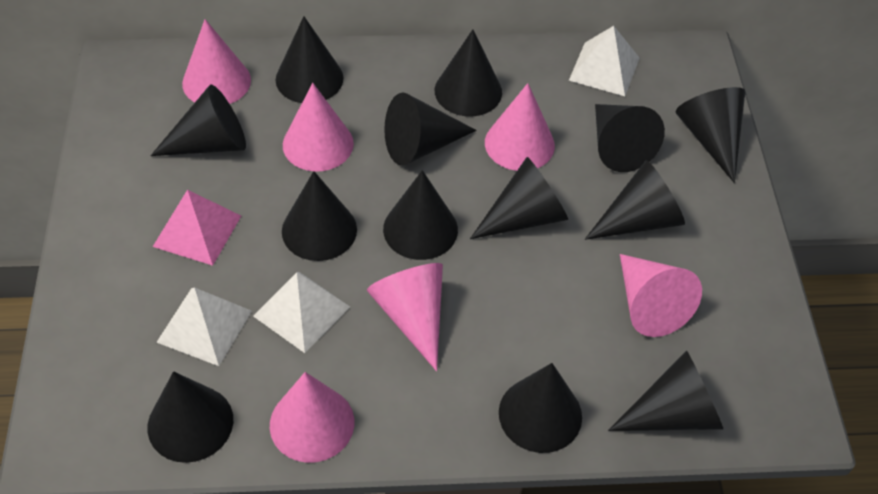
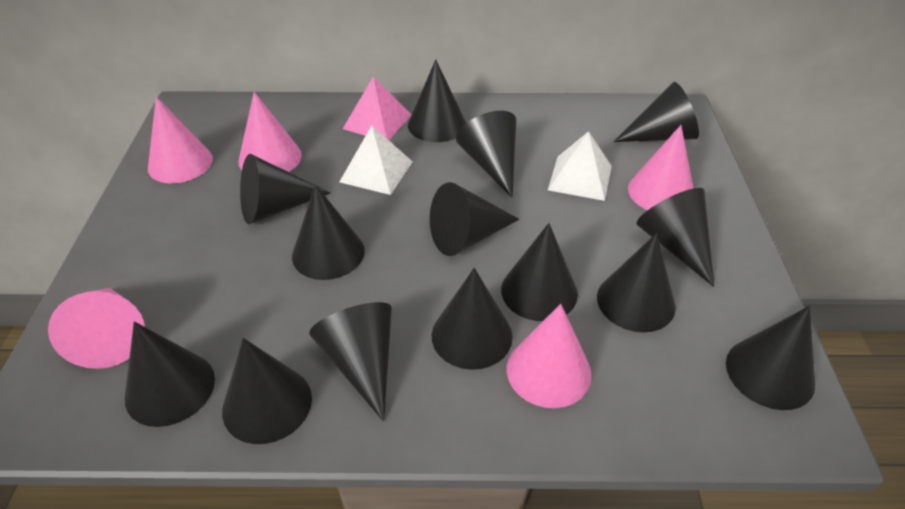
black cone: [148,371,233,463] [150,85,246,156] [276,16,344,103] [282,171,357,261] [383,170,458,260] [384,93,477,166] [435,29,502,116] [470,157,568,239] [499,363,582,453] [585,160,685,240] [595,104,665,172] [608,350,723,431] [676,87,745,183] = 13 -> [125,321,215,427] [222,338,312,444] [240,154,331,224] [292,184,365,280] [309,302,392,422] [408,59,466,142] [430,182,519,256] [432,268,513,370] [456,111,516,197] [501,223,578,321] [597,233,676,333] [614,82,699,142] [636,188,714,287] [726,306,815,410] = 14
pink cone: [182,19,251,104] [270,372,354,463] [283,83,354,172] [367,263,443,371] [485,83,555,171] [620,254,702,337] = 6 -> [48,288,145,369] [148,97,213,183] [239,92,302,172] [507,304,592,408] [628,125,694,210] = 5
white pyramid: [156,287,252,366] [253,272,350,353] [569,26,640,96] = 3 -> [339,126,413,195] [548,131,612,201] = 2

